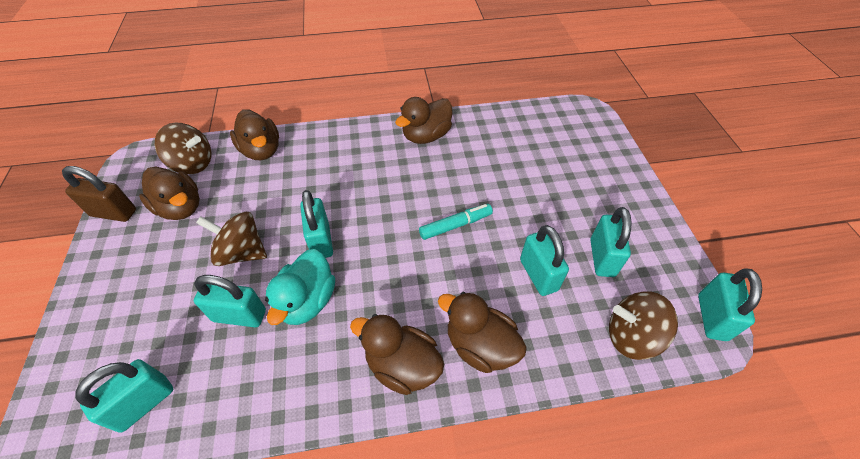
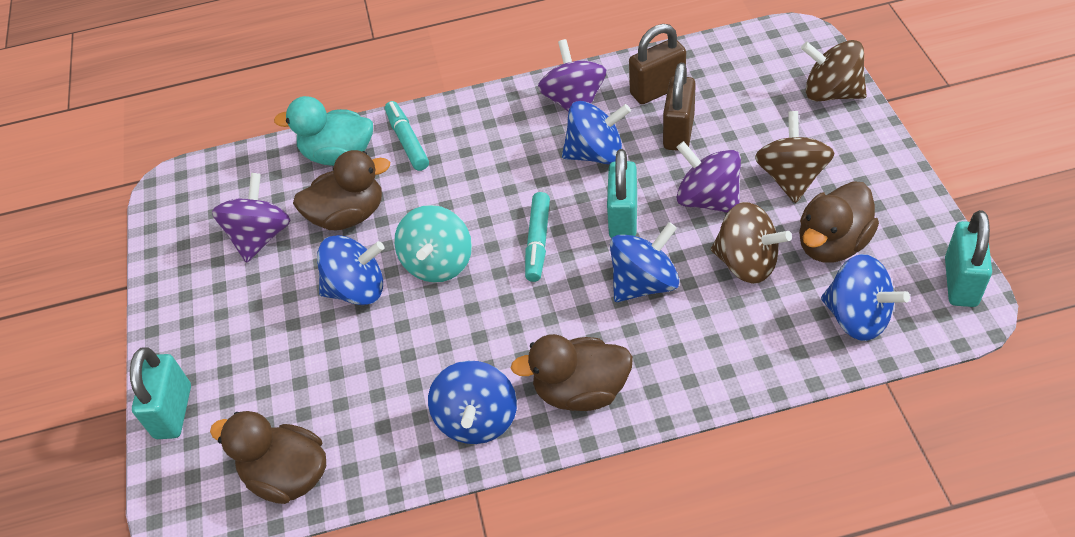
blue spinning top: none = 0 -> [317,235,384,305] [428,361,517,444] [562,101,631,164] [610,222,679,302] [821,254,910,341] = 5
brown duck: [139,167,200,220] [230,109,279,160] [350,314,444,395] [395,97,452,144] [438,292,527,373] = 5 -> [210,411,326,504] [293,150,390,230] [511,334,633,411] [799,181,879,263] = 4
brown padlock: [62,166,136,222] = 1 -> [629,24,686,104] [663,63,696,151] = 2
purple spinning top: none = 0 -> [212,173,290,263] [538,39,606,112] [676,141,741,213] = 3
turquoise marker: [419,204,493,240] = 1 -> [385,101,429,171] [525,192,550,282] = 2
turquoise padlock: [75,359,173,433] [194,275,266,327] [300,190,333,258] [520,225,569,296] [590,207,632,277] [698,268,762,341] = 6 -> [130,347,191,439] [607,149,637,238] [945,210,992,307] = 3
turquoise spinning top: none = 0 -> [394,205,472,283] = 1

